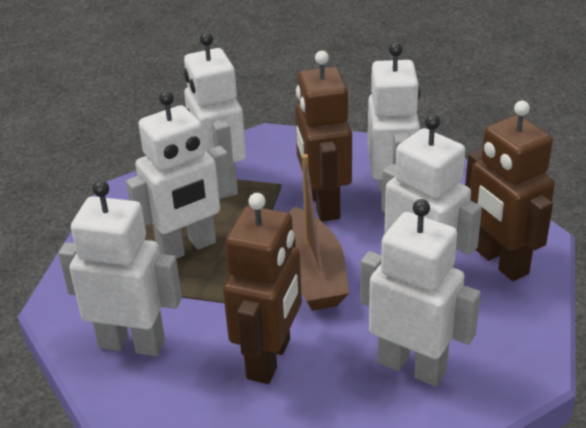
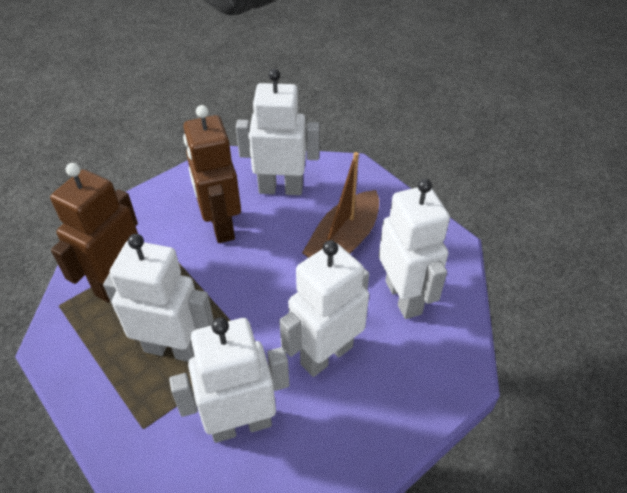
brown robot: [223,193,302,384] [295,51,352,222] [465,101,555,281] = 3 -> [50,163,138,303] [183,105,241,243] = 2
white robot: [58,180,182,356] [126,91,231,259] [184,32,246,199] [360,199,481,387] [368,42,420,203] [382,114,482,268] = 6 -> [103,234,214,362] [169,317,289,443] [236,69,320,195] [279,240,369,377] [379,179,450,319] = 5

